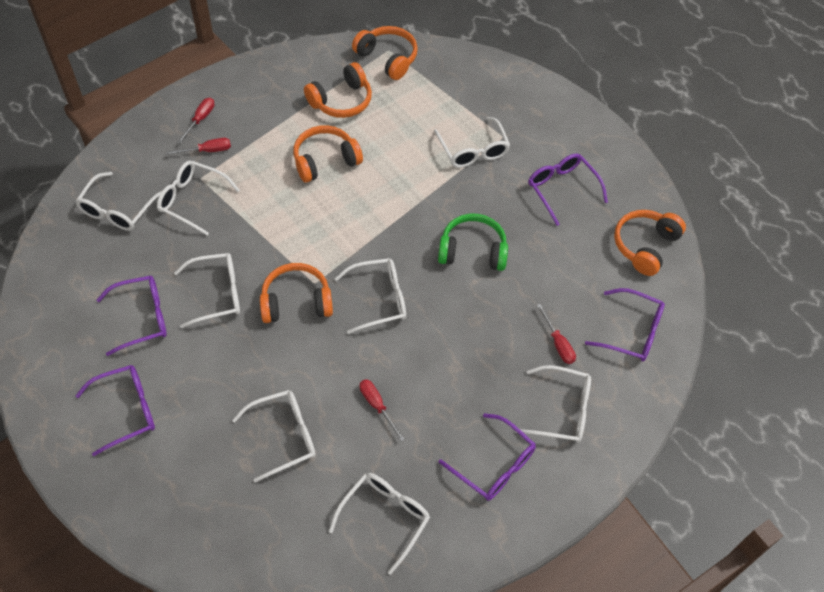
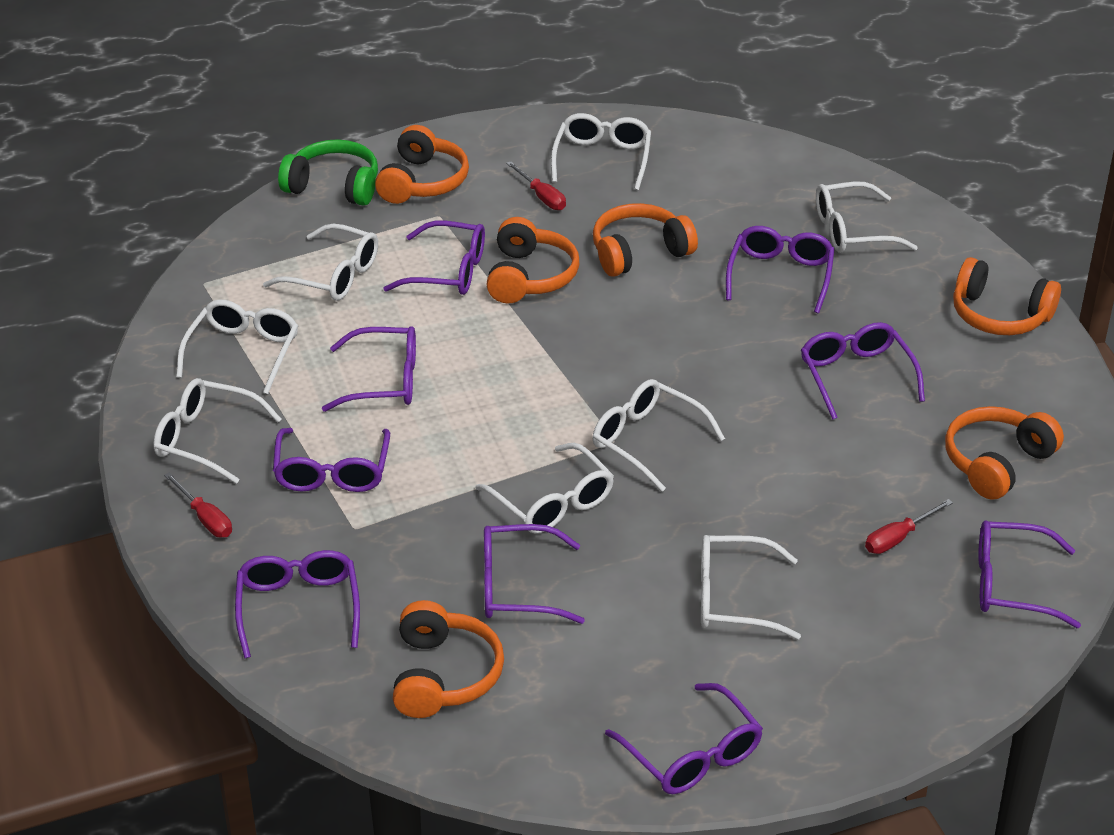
orange headphones: [260,263,333,323] [293,125,363,183] [304,62,372,118] [352,26,418,80] [614,210,686,276] = 5 -> [375,125,469,204] [393,600,504,718] [486,217,579,303] [593,203,698,277] [945,406,1064,500] [953,257,1061,335] = 6
purple glasses: [75,365,155,456] [97,276,167,356] [439,413,536,501] [528,153,608,226] [585,288,665,362] = 5 -> [235,550,360,659] [273,428,390,492] [322,326,416,412] [383,221,485,295] [484,524,585,624] [605,683,763,794] [726,226,835,313] [801,322,925,420] [978,520,1081,628] = 9
red screwdriver: [166,138,231,155] [177,98,214,144] [360,379,404,441] [537,304,576,364] = 4 -> [164,472,232,538] [506,161,566,210] [865,499,953,554] = 3

